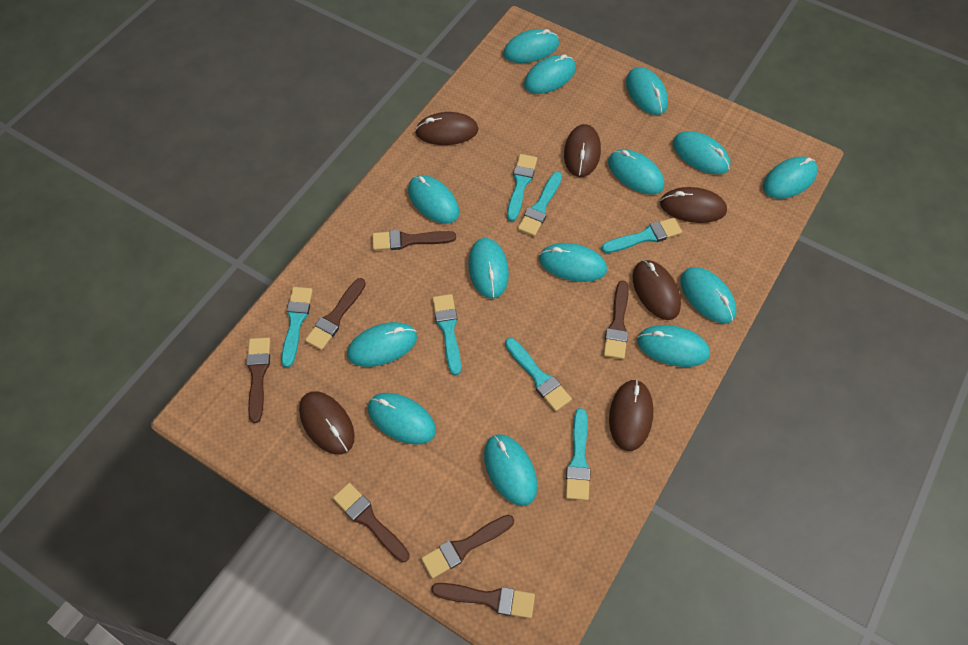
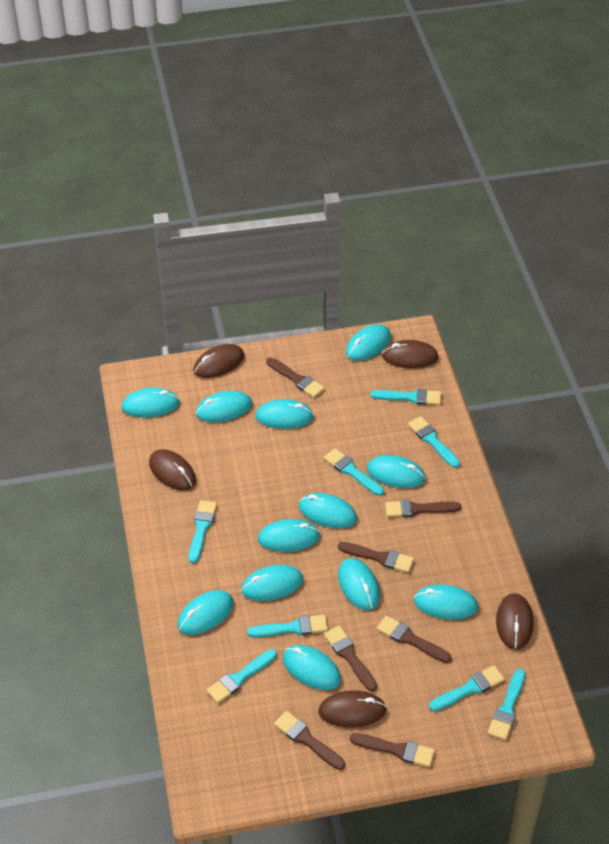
brown mouse: [299,391,355,455] [415,112,479,145] [564,124,601,177] [609,380,653,451] [632,260,681,320] [660,187,727,223] = 6 -> [149,449,196,491] [194,344,244,378] [318,690,387,728] [382,340,438,368] [496,593,534,650] = 5
turquoise brush: [281,287,313,367] [432,294,461,375] [505,338,572,412] [507,154,537,221] [518,172,562,236] [566,408,591,501] [601,218,682,253] = 7 -> [189,500,217,563] [206,649,277,703] [247,615,328,637] [324,448,384,496] [370,389,442,405] [408,416,460,468] [429,665,505,711] [488,669,525,740] = 8
turquoise mouse: [347,322,417,367] [368,393,436,445] [408,175,459,224] [468,238,509,299] [484,434,538,506] [503,29,559,63] [524,54,576,94] [539,243,607,282] [608,149,664,194] [626,67,668,115] [637,325,710,367] [673,131,730,174] [680,267,736,324] [763,156,818,199] = 14 -> [122,388,180,418] [178,590,233,635] [196,391,252,422] [241,565,303,601] [255,399,314,429] [258,519,320,552] [283,645,341,690] [299,493,357,528] [338,558,380,610] [346,324,391,361] [367,455,426,488] [414,584,478,620] = 12

